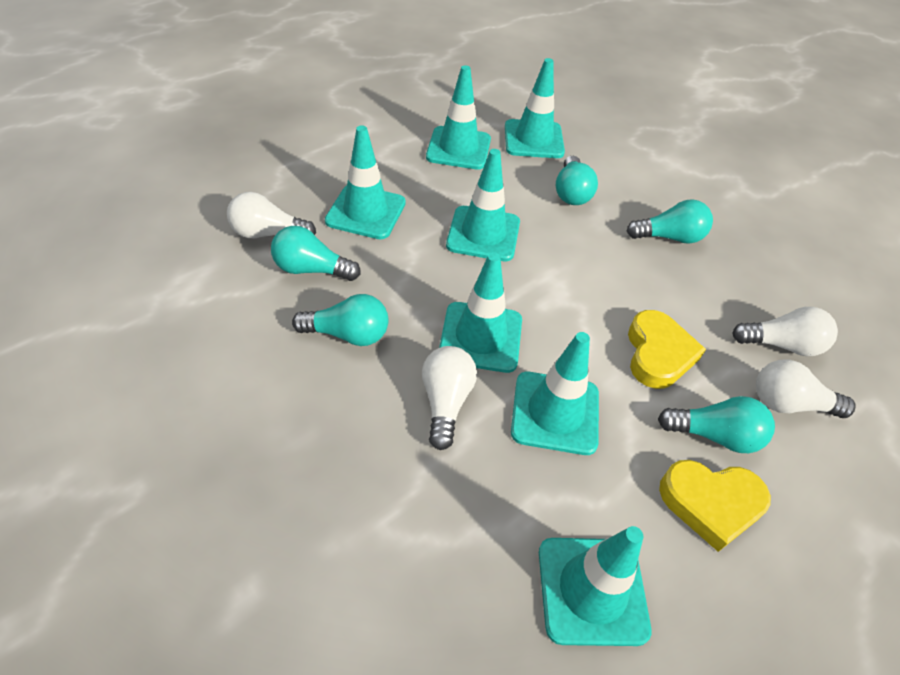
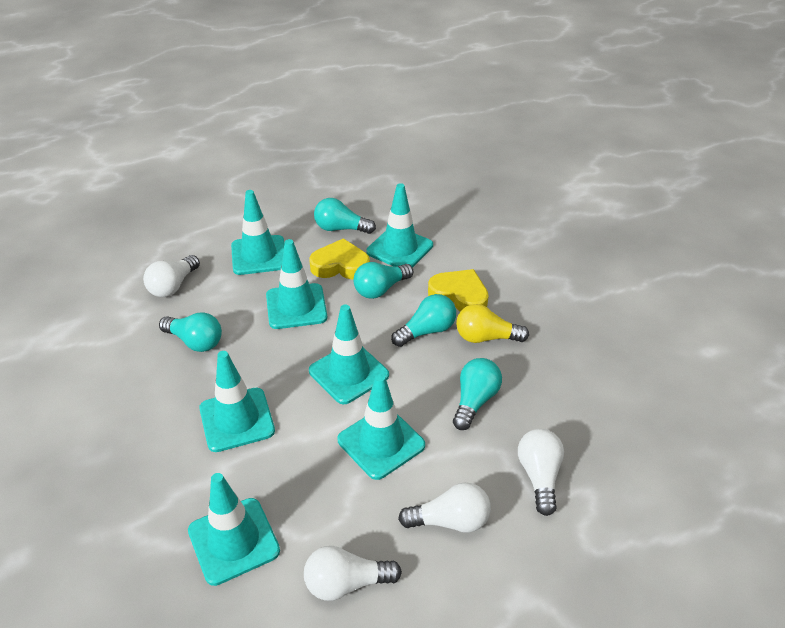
yellow light bulb: none = 0 -> [456,304,529,343] = 1

